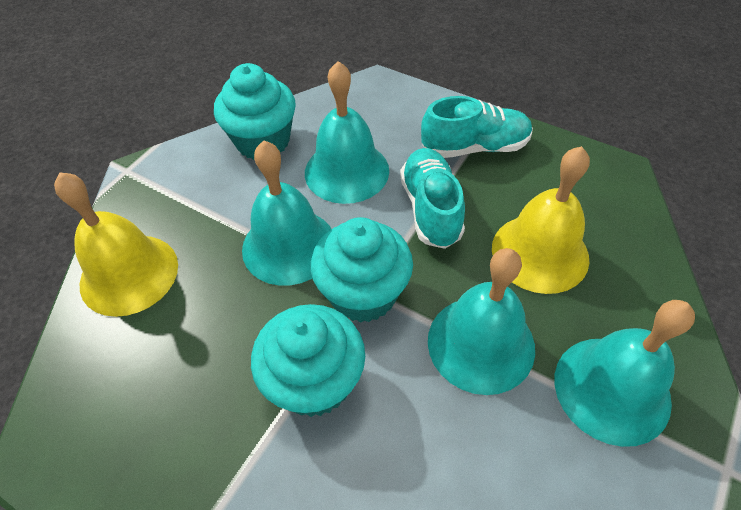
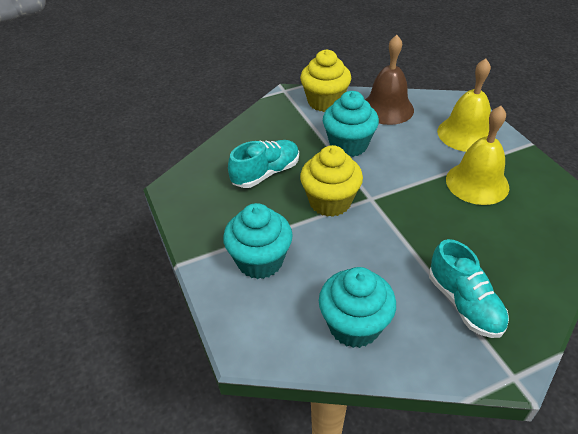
brown bell: none = 0 -> [365,35,414,125] = 1
turquoise bell: [242,140,331,286] [305,61,389,204] [428,248,535,395] [555,300,695,447] = 4 -> none = 0
yellow cupcake: none = 0 -> [300,50,351,112] [300,145,363,217] = 2

